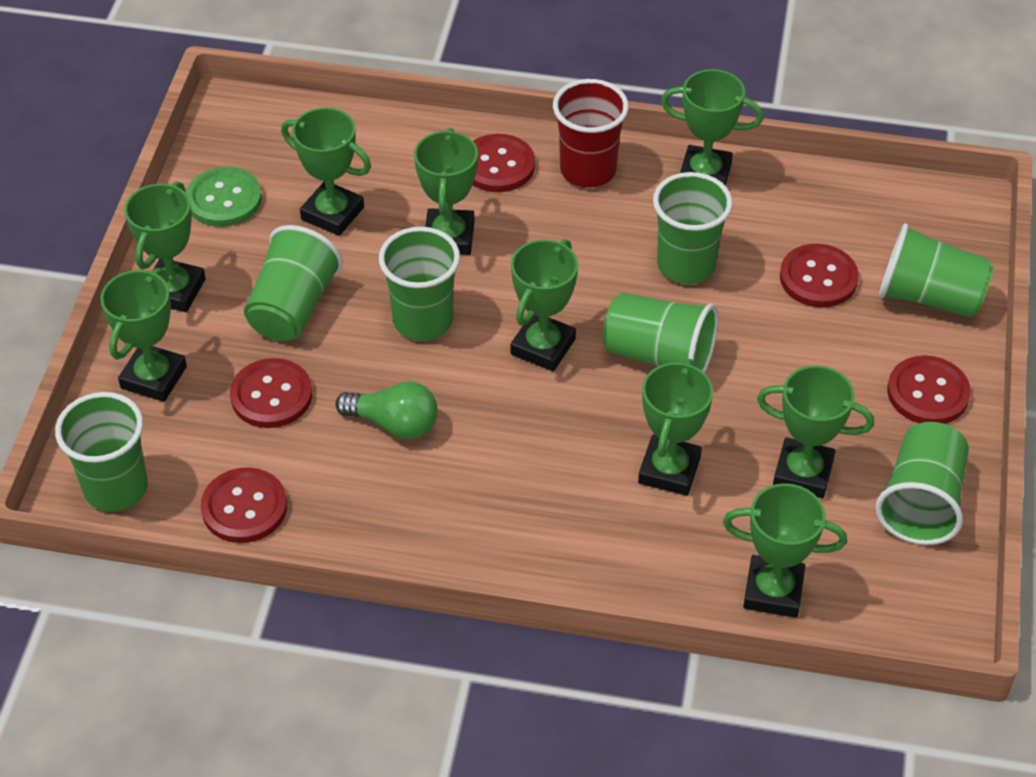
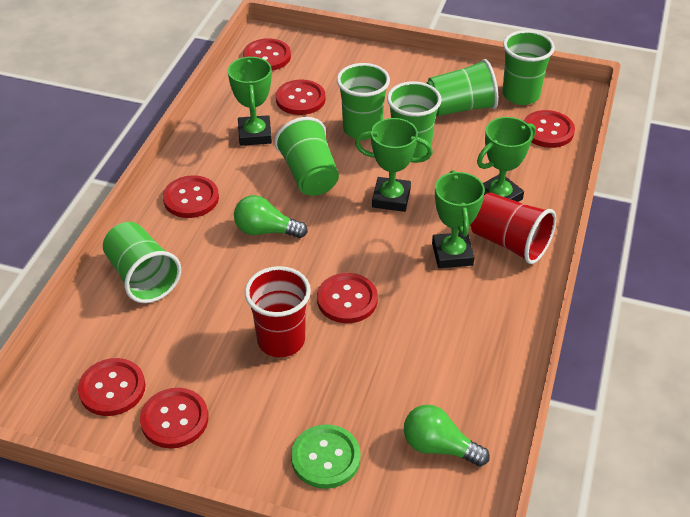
green cup: [55,392,148,512] [244,225,343,341] [379,227,460,341] [603,293,718,373] [653,172,733,284] [875,422,969,545] [879,223,994,317] = 7 -> [103,222,181,303] [275,117,339,196] [337,63,390,140] [387,81,442,158] [426,59,498,116] [502,30,555,105] = 6
green light bulb: [335,381,438,440] = 1 -> [234,195,308,238] [404,405,490,467] = 2
green trophy: [100,268,187,402] [124,181,206,312] [281,108,371,236] [414,128,478,255] [511,239,578,371] [638,359,713,496] [661,69,764,186] [723,483,847,618] [757,365,874,498] = 9 -> [228,56,272,146] [355,118,433,212] [432,170,485,268] [477,117,536,202] = 4
red button: [201,467,287,543] [230,358,312,428] [473,134,535,192] [780,244,859,308] [887,355,971,424] = 5 -> [78,358,145,416] [140,388,208,448] [163,175,219,218] [243,38,291,71] [276,79,326,115] [317,273,378,323] [524,110,575,148] = 7
red cup: [553,79,629,188] = 1 -> [245,266,311,357] [470,192,556,264] = 2

